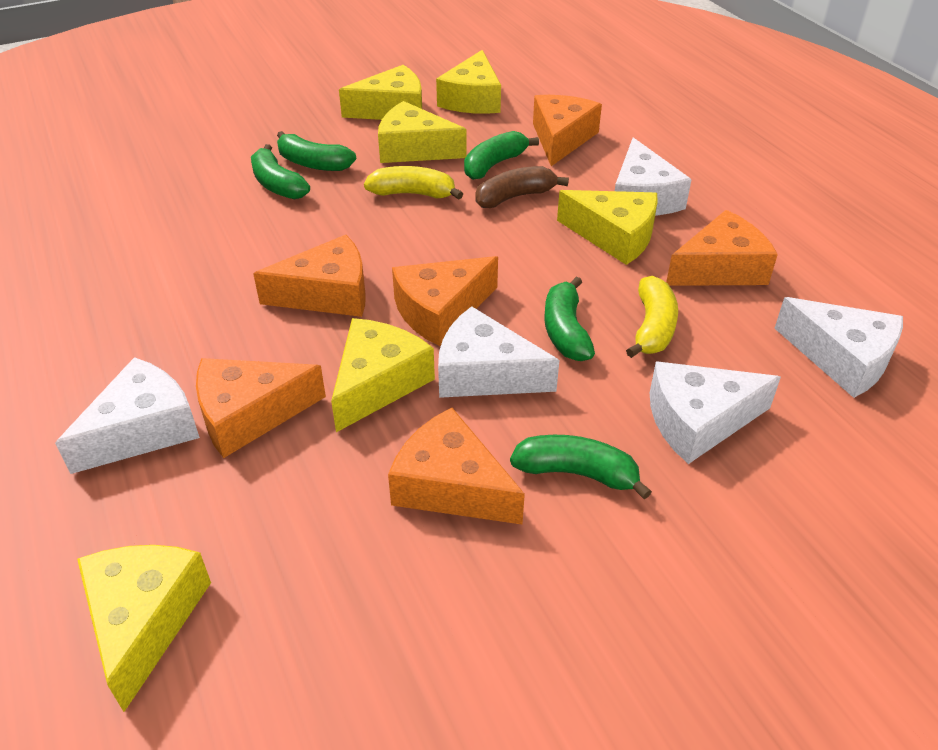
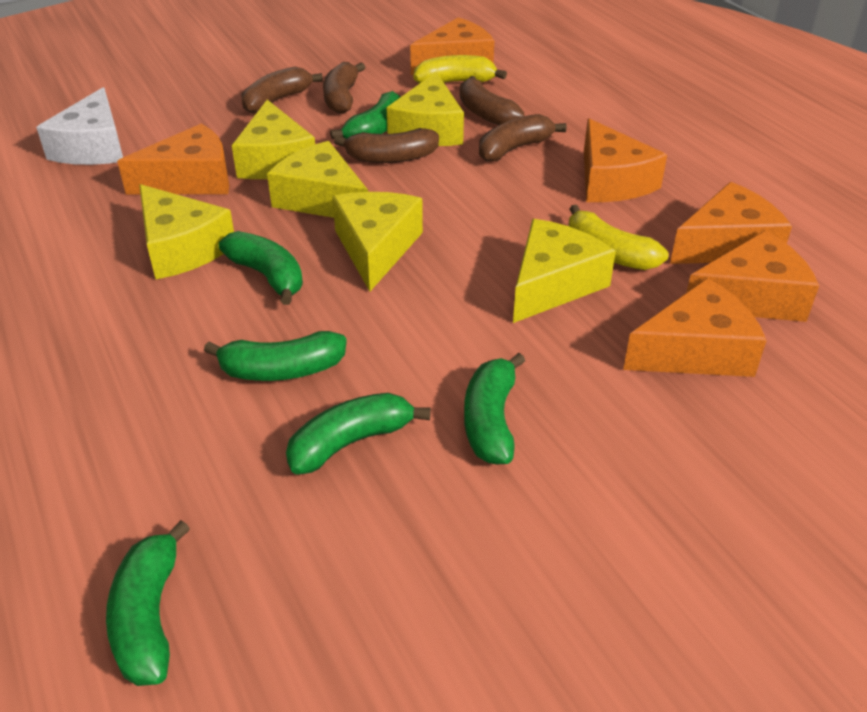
brown banana: [475,166,569,208] = 1 -> [241,67,323,113] [323,62,366,114] [334,128,439,163] [460,76,524,125] [479,114,566,162] = 5
green banana: [251,144,310,199] [277,131,356,171] [464,131,539,180] [510,435,652,500] [544,277,595,361] = 5 -> [106,520,190,686] [204,331,347,381] [219,231,303,305] [286,393,431,474] [330,91,400,139] [464,353,525,464] = 6
white cheese: [55,357,200,474] [438,306,559,398] [615,137,692,216] [650,361,781,464] [774,297,903,398] = 5 -> [36,87,123,165] = 1

